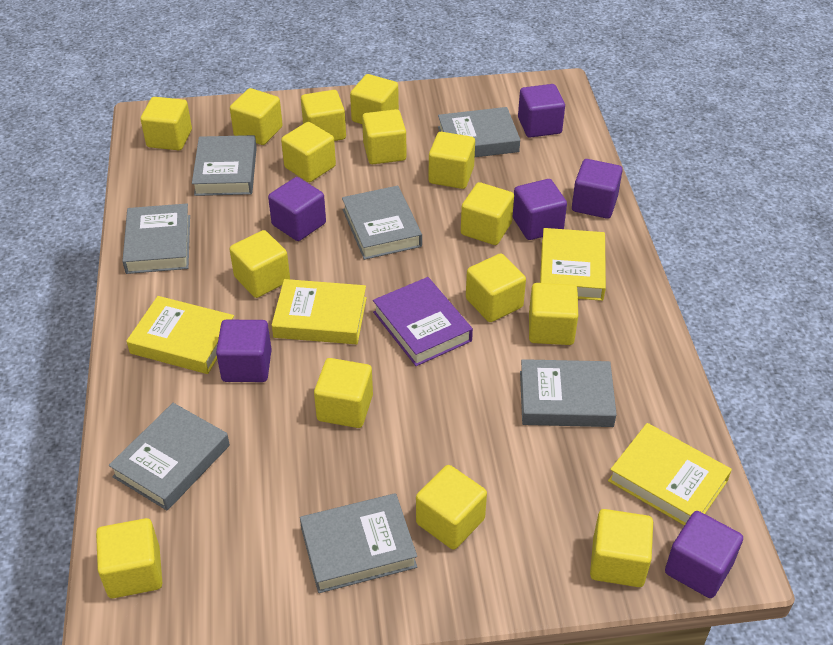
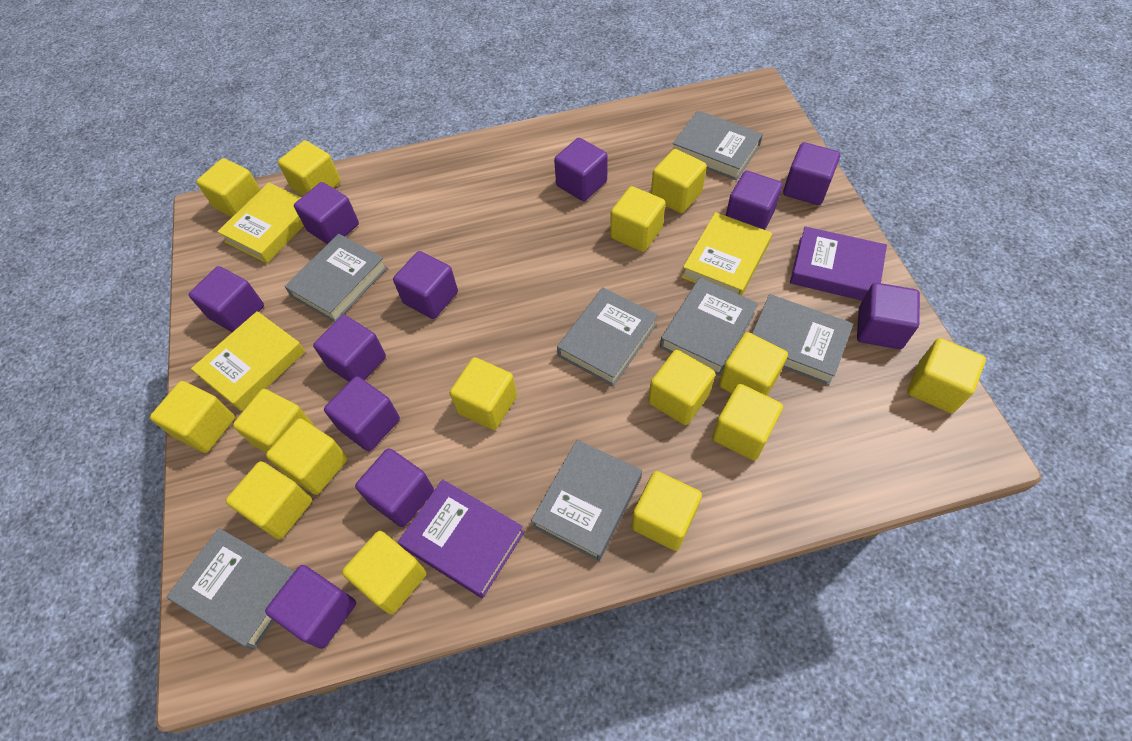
purple book: [373,277,473,366] = 1 -> [398,479,524,598] [790,226,887,301] = 2
purple cube: [216,320,272,382] [268,177,326,241] [513,179,567,240] [518,84,565,138] [572,159,623,219] [665,511,743,598] = 6 -> [189,266,264,332] [265,565,356,649] [294,182,359,244] [313,315,386,382] [324,376,400,451] [355,448,434,527] [393,251,458,319] [554,138,608,201] [726,171,783,230] [783,142,840,205] [857,283,920,349] = 11
yellow book: [127,296,234,374] [272,279,367,344] [540,228,606,301] [608,423,732,526] = 4 -> [191,311,305,411] [217,183,304,263] [682,212,772,296] = 3

